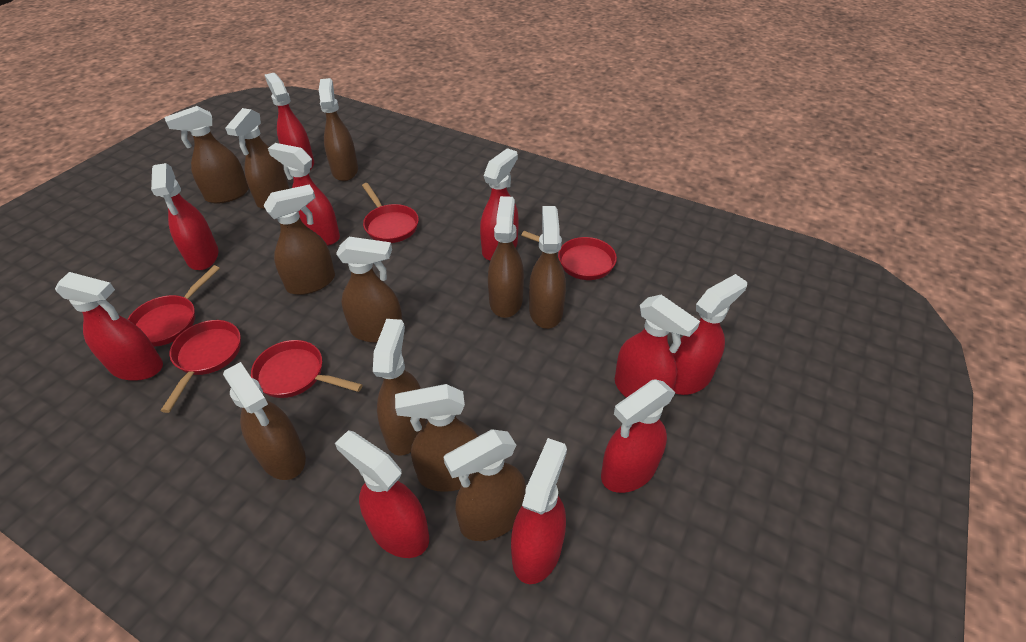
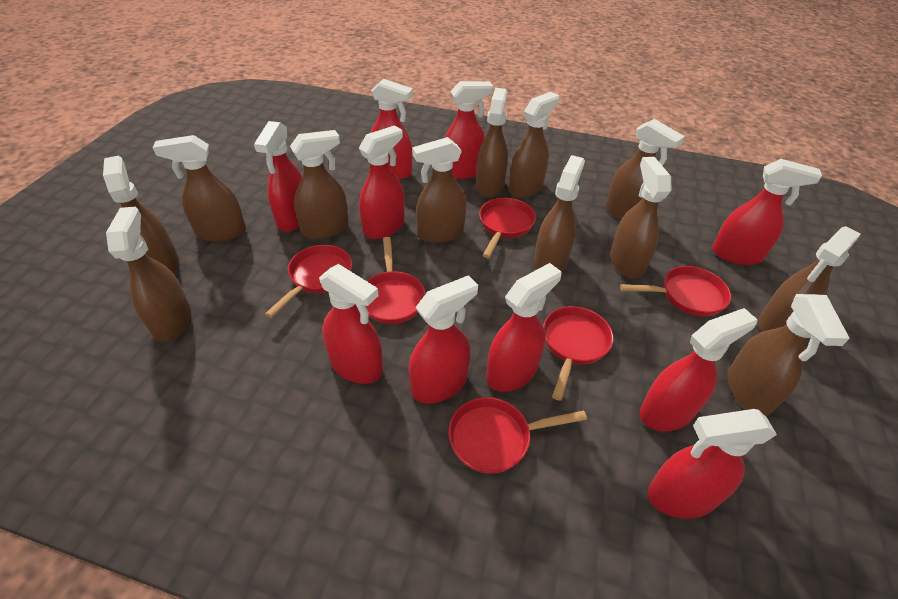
brown spray bottle: [164,106,249,204] [223,362,306,480] [225,108,289,209] [263,185,335,295] [319,78,358,181] [336,237,403,343] [373,319,427,456] [395,384,478,492] [443,430,526,541] [488,196,524,318] [529,206,566,329] = 11 -> [103,156,179,274] [106,207,191,342] [153,135,246,242] [290,130,349,239] [412,137,467,243] [476,88,508,198] [509,92,559,198] [534,155,585,272] [606,119,685,220] [610,157,671,278] [727,294,850,416] [758,226,861,332] = 12
red pan: [127,265,220,347] [161,320,241,413] [251,340,363,398] [362,183,419,243] [521,231,617,280] = 5 -> [265,245,352,318] [366,237,425,324] [448,397,587,474] [479,198,536,258] [543,306,614,401] [620,266,731,317] = 6

